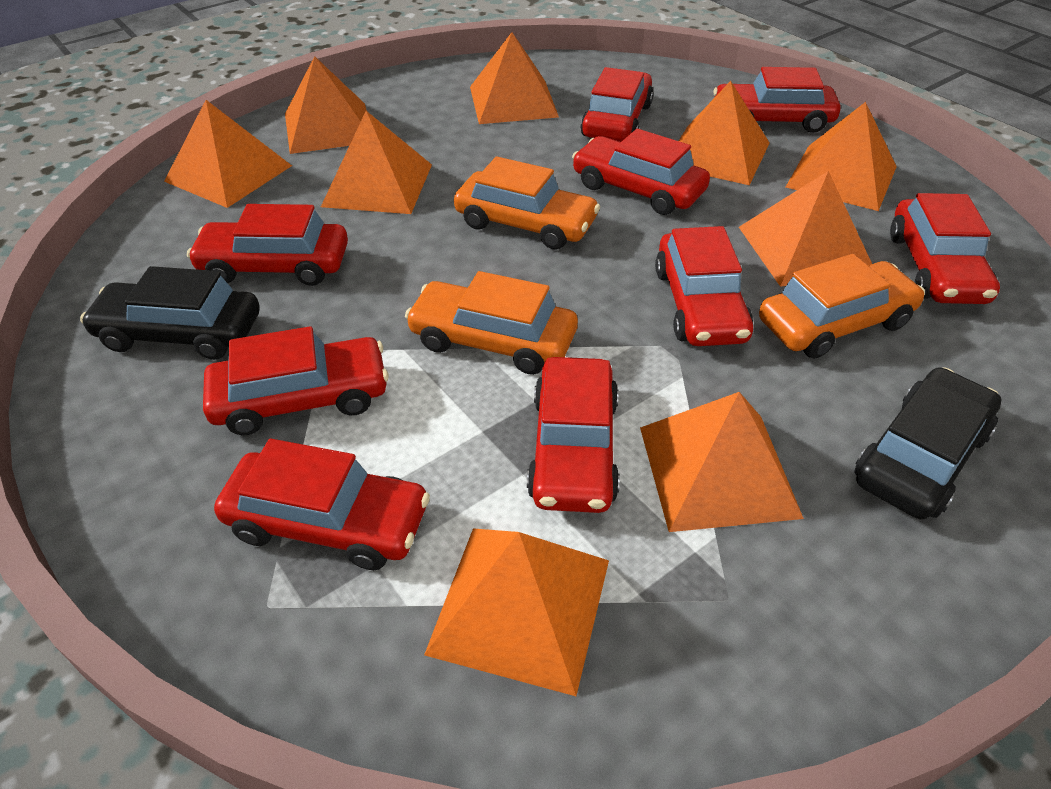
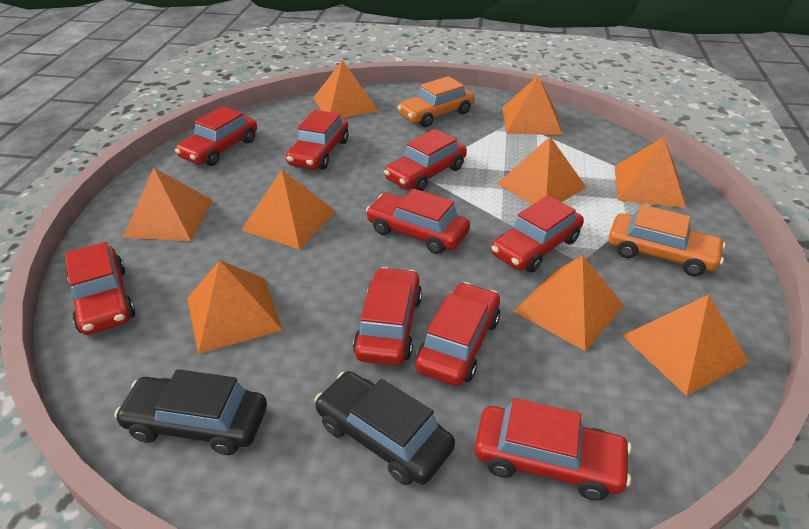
orange car: [405,271,578,375] [454,156,600,250] [759,254,925,359] = 3 -> [397,76,475,127] [609,204,726,276] = 2

